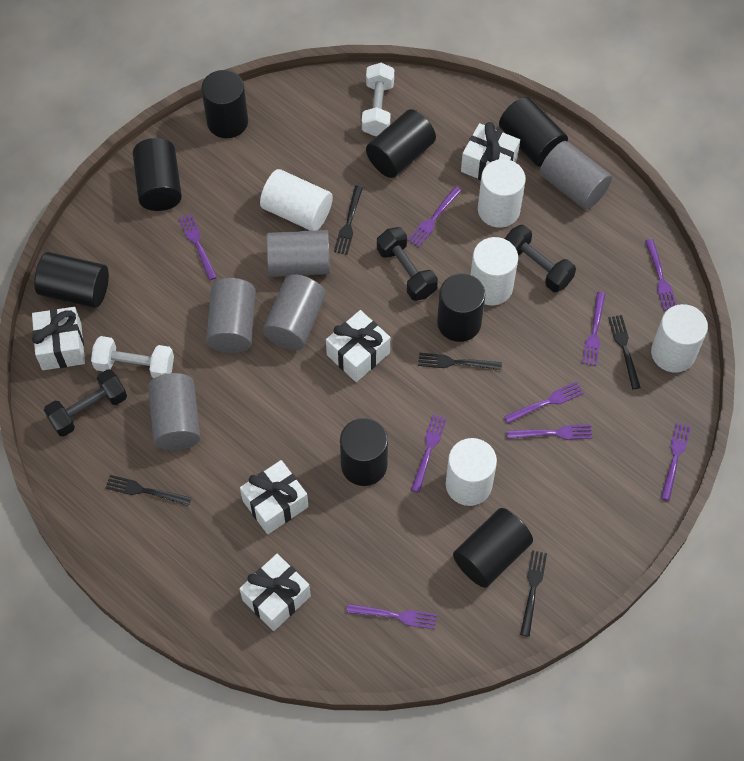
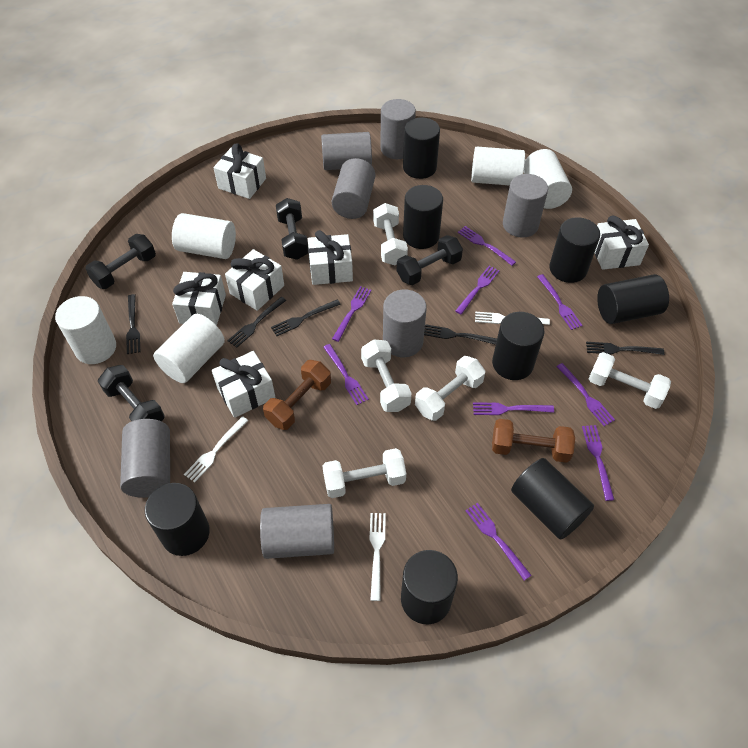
black dumbbell: [44,369,127,437] [377,227,438,301] [505,225,576,292] = 3 -> [85,234,156,289] [98,365,165,422] [276,198,308,260] [396,235,463,285] = 4
brown dumbbell: none = 0 -> [263,360,331,430] [492,419,575,463] = 2
grey cylinder: [148,373,200,450] [206,278,256,353] [263,274,326,350] [266,230,330,277] [540,141,612,210] = 5 -> [120,419,170,498] [260,504,334,559] [321,132,372,170] [332,158,375,219] [380,99,416,159] [383,290,427,357] [503,174,548,237] = 7
white dumbbell: [91,336,174,379] [362,63,394,136] = 2 -> [322,448,406,498] [361,339,412,412] [373,203,408,265] [415,356,485,421] [588,352,671,409] = 5
white fork: none = 0 -> [184,416,248,483] [369,513,386,601] [475,312,550,325] = 3
white gift: [32,307,85,370] [239,554,311,631] [240,460,309,534] [326,310,390,382] [461,122,520,180] = 5 -> [172,272,226,326] [212,351,276,418] [213,143,266,199] [225,249,284,311] [308,230,353,285] [595,216,649,270] = 6

